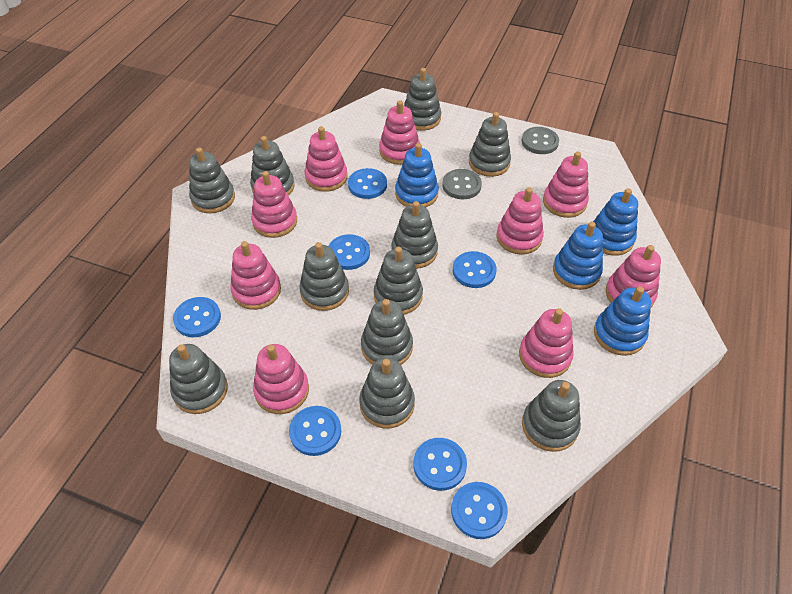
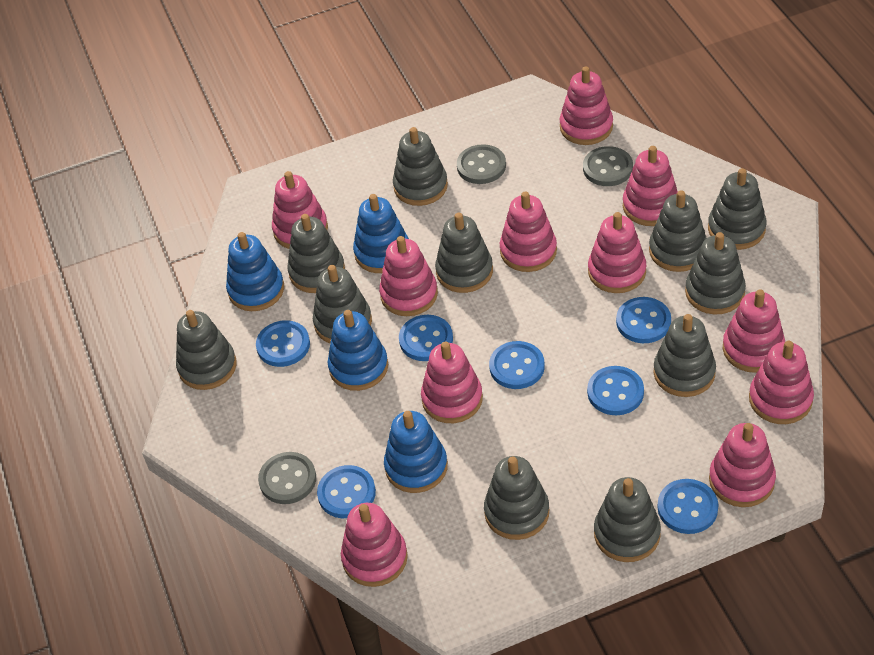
grey button: [442,169,482,199] [521,127,559,154] = 2 -> [258,452,316,504] [457,144,506,184] [583,146,633,186] = 3
pink stacking toy: [230,241,281,310] [251,171,297,238] [253,344,309,414] [305,126,348,192] [379,100,420,165] [496,187,544,255] [519,308,574,378] [543,152,589,218] [605,245,661,308] = 9 -> [272,171,328,249] [341,503,408,587] [379,236,438,316] [421,342,483,423] [500,192,557,272] [560,66,613,145] [588,212,646,293] [623,146,678,226] [709,423,776,507] [723,289,785,373] [749,341,814,424] = 11

